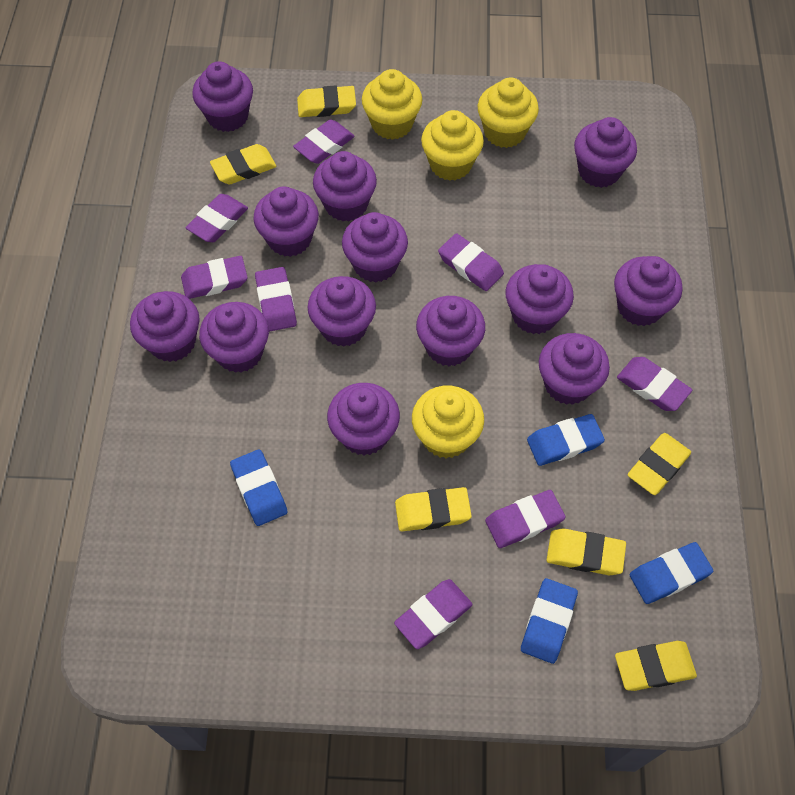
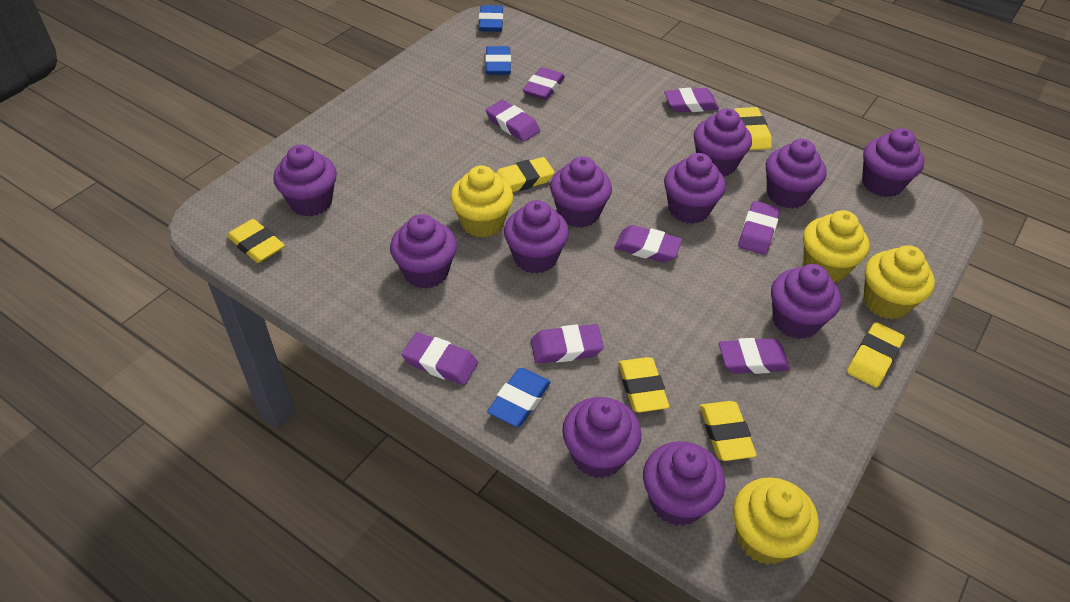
blue eraser: [230,449,288,526] [521,578,578,664] [527,414,605,466] [630,542,713,604] = 4 -> [479,5,503,32] [485,46,511,75] [487,368,551,427] = 3
purple cupcake: [130,291,200,362] [192,61,253,132] [199,302,269,373] [254,186,319,257] [307,276,376,347] [313,151,377,222] [327,383,400,455] [342,212,408,282] [416,296,485,366] [505,264,574,334] [539,333,610,405] [574,117,637,188] [614,256,682,326] = 13 -> [273,145,337,216] [390,214,457,289] [504,200,569,274] [550,156,612,228] [562,397,642,478] [643,441,725,526] [664,153,726,224] [694,108,752,177] [766,139,826,209] [771,264,841,339] [862,128,925,197] = 11

